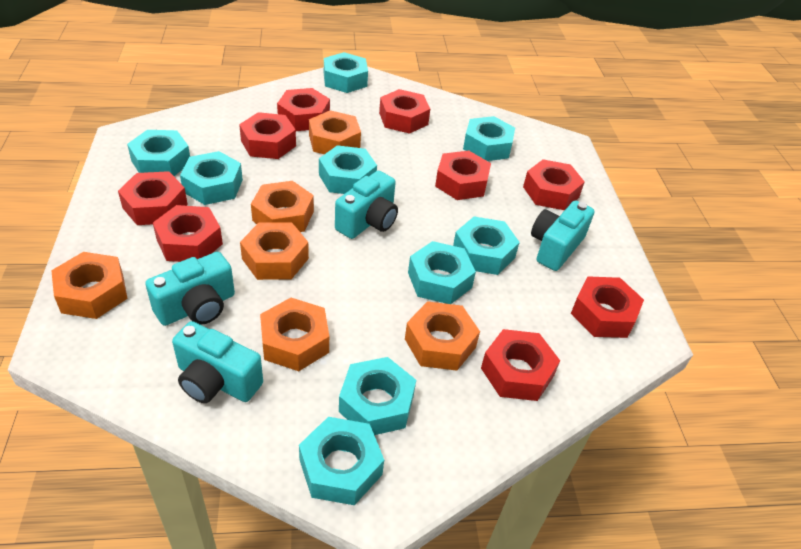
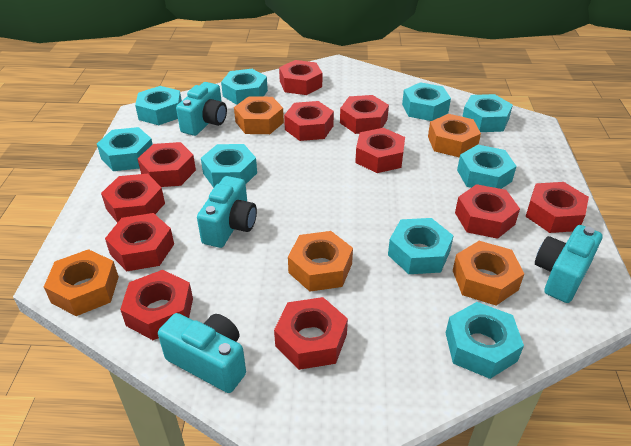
orange nut: [51,252,128,319] [240,222,309,280] [251,181,314,232] [260,298,329,371] [309,110,361,154] [405,301,480,371] = 6 -> [44,249,119,316] [234,96,284,134] [288,231,353,292] [428,114,481,158] [453,241,524,305] = 5
red nut: [118,171,188,225] [153,205,223,262] [239,112,296,159] [277,88,330,131] [379,89,430,134] [435,151,491,200] [481,329,560,401] [523,159,585,210] [571,276,644,338] = 9 -> [101,174,165,223] [105,213,174,271] [120,270,193,340] [137,142,196,187] [274,297,348,370] [279,60,322,95] [284,101,334,141] [340,95,389,134] [355,128,405,173] [455,184,520,239] [526,182,589,233] = 11

